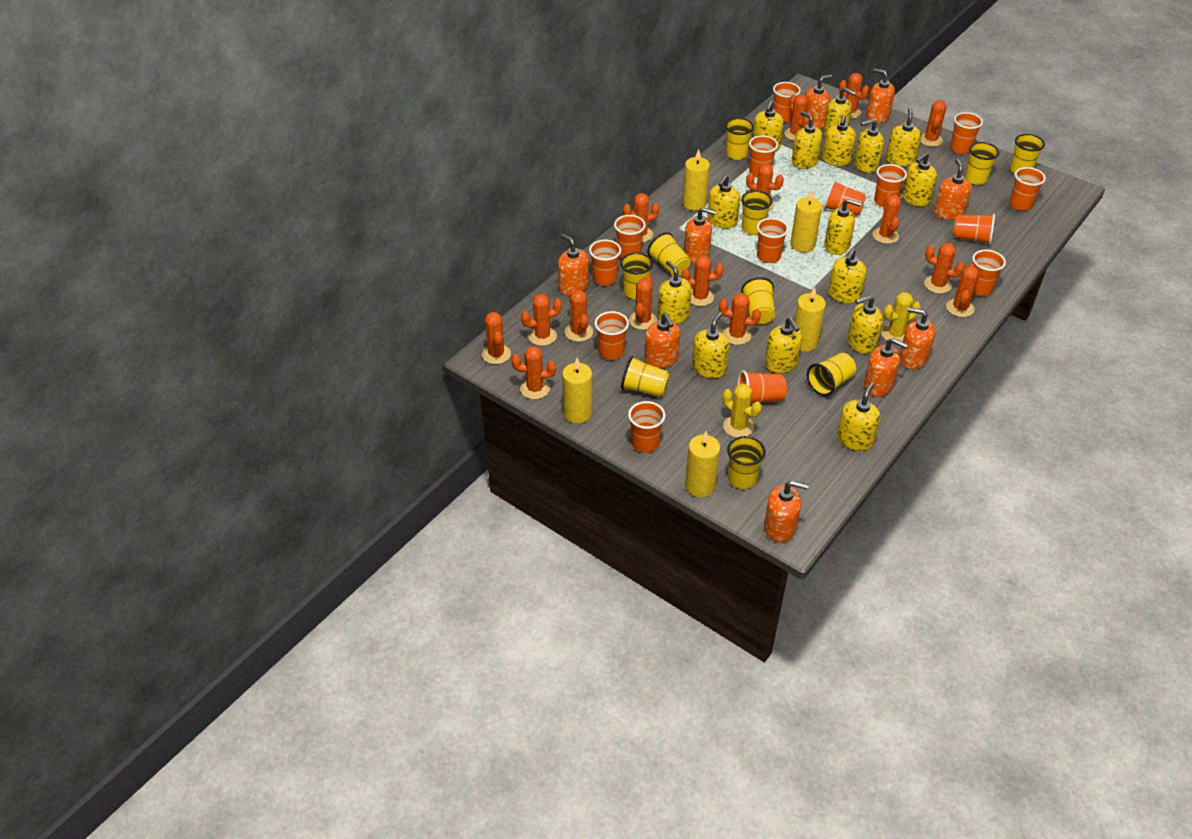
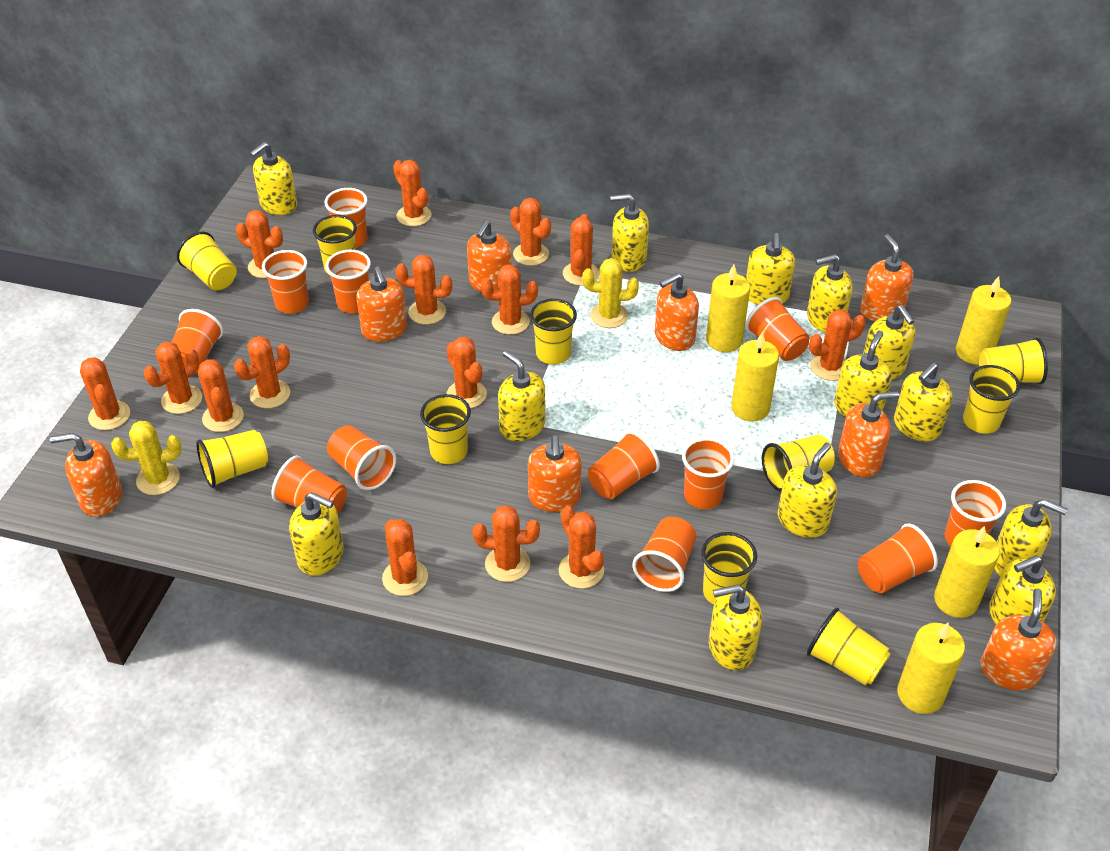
orange cup: [589,239,621,286] [594,311,629,360] [614,215,646,258] [628,401,666,453] [738,370,787,403] [749,135,778,178] [757,218,789,263] [773,82,801,122] [823,180,866,216] [874,164,907,207] [950,112,983,154] [953,214,995,245] [972,250,1006,296] [1010,167,1046,211] = 14 -> [172,309,223,374] [262,250,309,314] [271,456,347,514] [324,188,367,248] [325,250,371,313] [327,425,396,490] [588,431,660,499] [632,517,697,592] [682,438,734,509] [746,297,810,361] [858,523,938,593] [945,480,1006,546] = 12
orange soap dispenser: [558,234,589,296] [645,313,680,369] [684,207,716,264] [764,481,809,542] [805,75,833,129] [864,338,908,397] [866,68,895,123] [899,307,935,369] [934,159,972,220] = 9 -> [50,433,122,517] [356,267,407,342] [467,220,512,292] [528,435,582,512] [655,273,699,351] [838,391,899,477] [860,234,913,321] [981,588,1057,690] = 8
yellow soap dispenser: [657,260,692,324] [692,312,729,378] [707,175,740,228] [752,101,784,151] [765,317,803,373] [792,111,822,169] [822,114,856,166] [823,87,856,135] [824,199,862,255] [828,249,867,303] [837,382,880,451] [848,295,883,354] [854,119,884,173] [886,108,921,166] [902,153,937,206] = 15 -> [250,142,297,215] [289,492,344,576] [498,351,546,441] [610,194,649,272] [709,585,762,670] [746,233,795,305] [778,442,837,538] [807,254,853,332] [834,331,892,417] [863,305,915,379] [894,363,952,442] [989,555,1056,625] [994,499,1068,576] = 13

